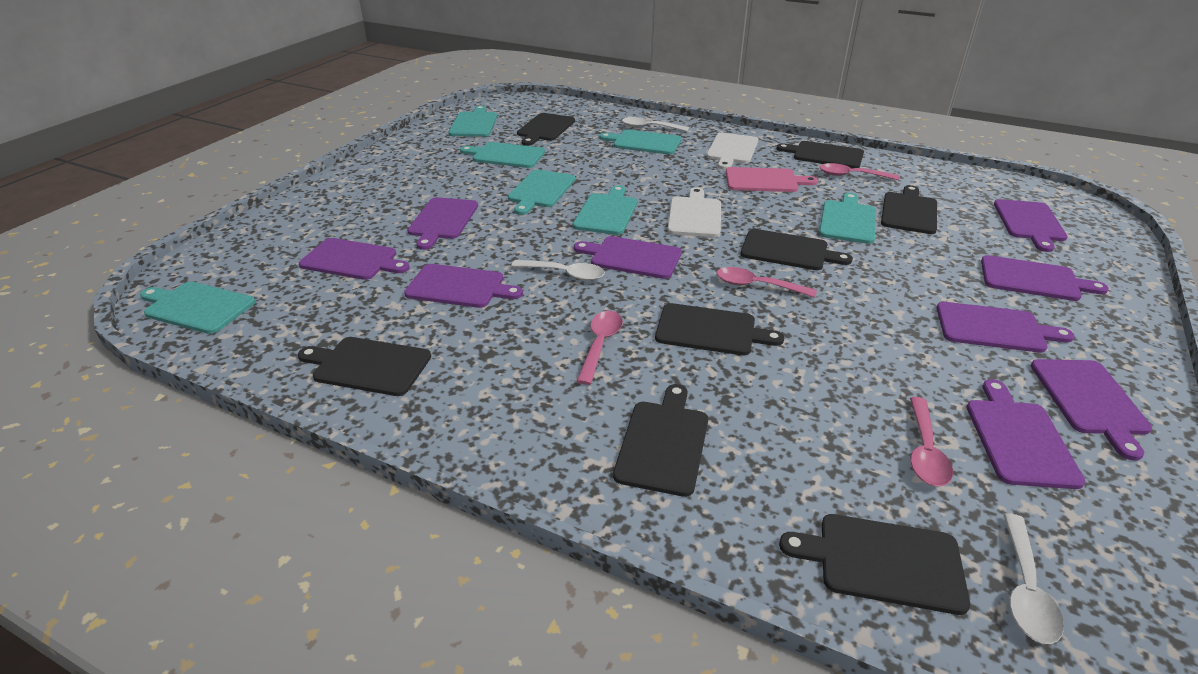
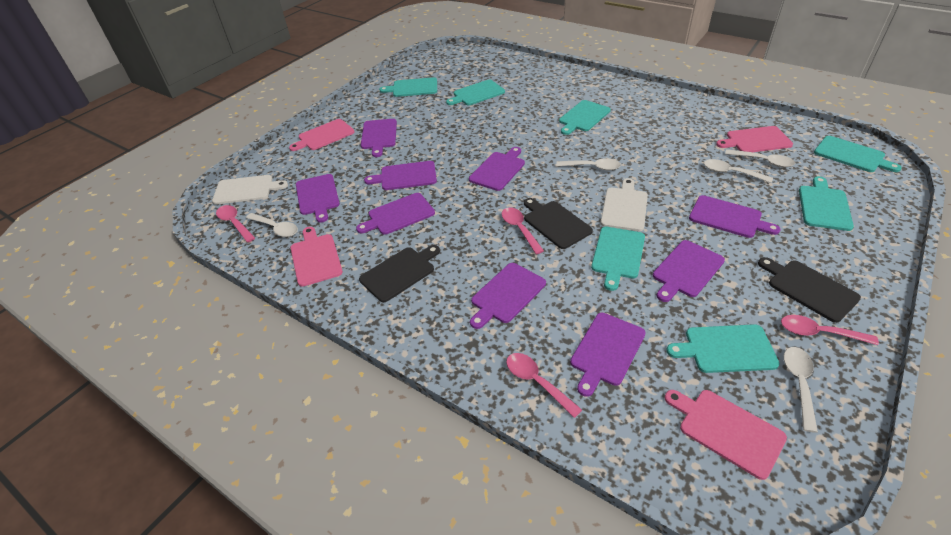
black cutting board: [298,337,431,396] [517,113,575,146] [613,384,708,497] [655,303,784,355] [740,229,853,270] [776,141,864,168] [779,514,970,615] [881,185,937,234] = 8 -> [359,245,440,302] [524,198,593,249] [758,257,861,323] = 3
pink cutting board: [726,167,818,192] = 1 -> [289,119,355,151] [290,227,343,287] [664,390,787,480] [716,126,793,152] = 4
white spoon: [511,260,605,281] [622,117,689,132] [1003,513,1064,644] = 3 -> [246,213,298,237] [556,158,621,170] [704,159,773,183] [725,149,795,167] [784,347,818,433] = 5

